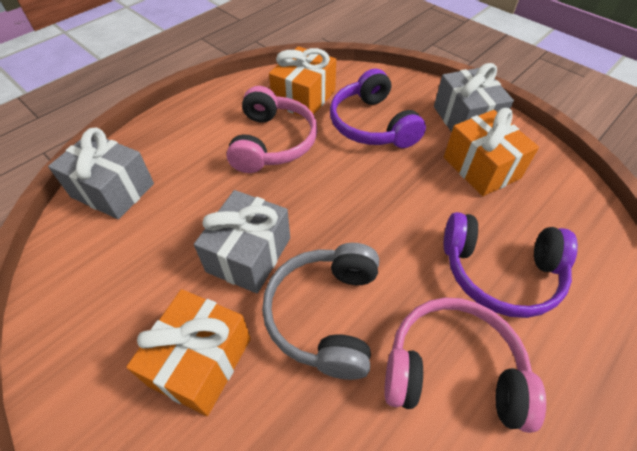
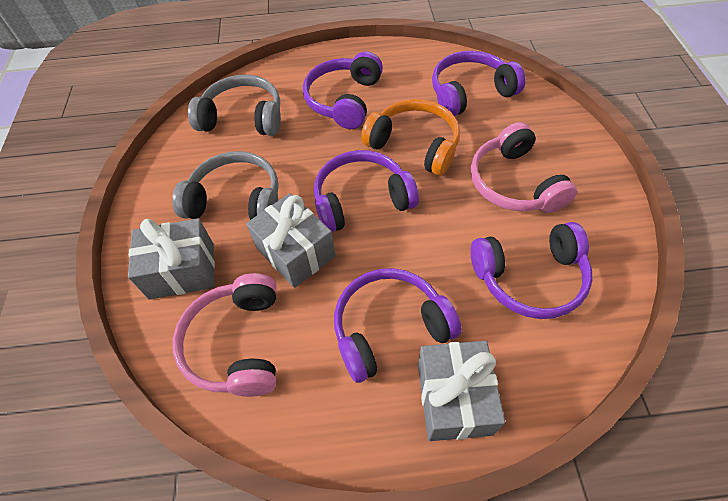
grey headphones: [262,243,379,380] = 1 -> [172,151,279,220] [188,75,281,136] = 2
orange gift: [126,289,251,416] [269,46,336,117] [444,108,539,196] = 3 -> none = 0
orange headphones: none = 0 -> [361,99,460,176] = 1
purple headphones: [330,68,426,148] [444,212,578,318] = 2 -> [303,51,383,129] [314,150,419,233] [334,268,462,383] [432,51,525,116] [471,222,593,319] = 5

